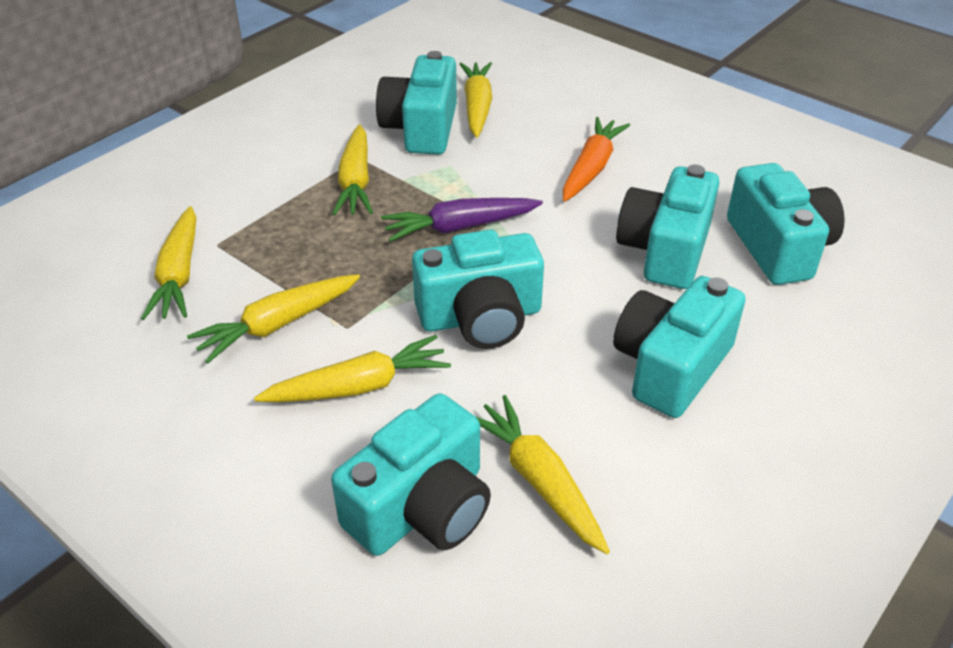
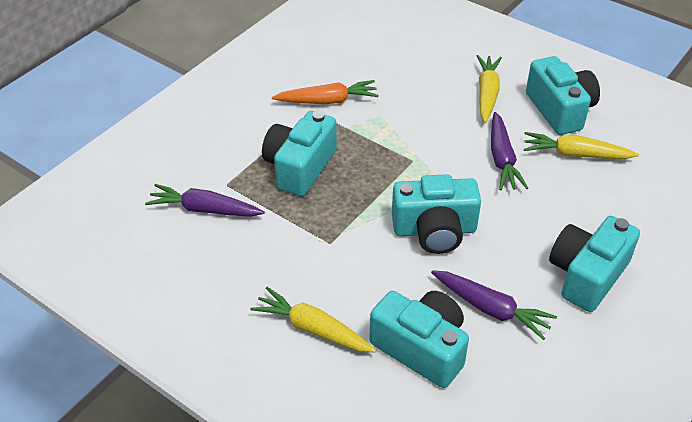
purple carrot: [381,198,543,242] = 1 -> [145,184,265,217] [431,270,557,340] [491,112,528,190] = 3
turquoise camera: [331,393,491,556] [376,51,457,155] [412,230,544,349] [613,276,746,418] [616,164,720,289] [727,163,845,285] = 6 -> [262,111,337,196] [369,291,469,388] [392,174,481,254] [526,56,600,135] [549,216,640,312] = 5
yellow carrot: [141,206,197,320] [187,274,360,363] [254,335,451,403] [332,124,373,215] [459,62,492,138] [476,395,610,554] = 6 -> [250,287,376,352] [477,55,502,123] [524,132,639,159] = 3

